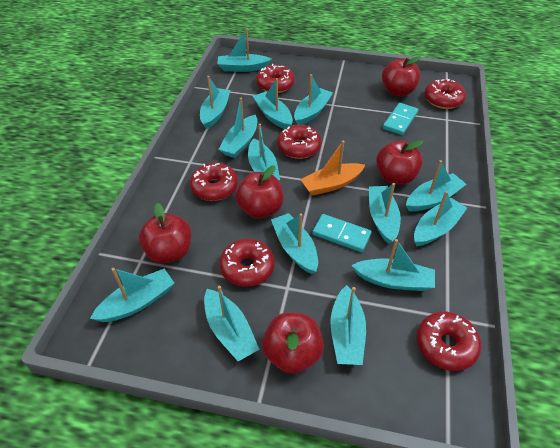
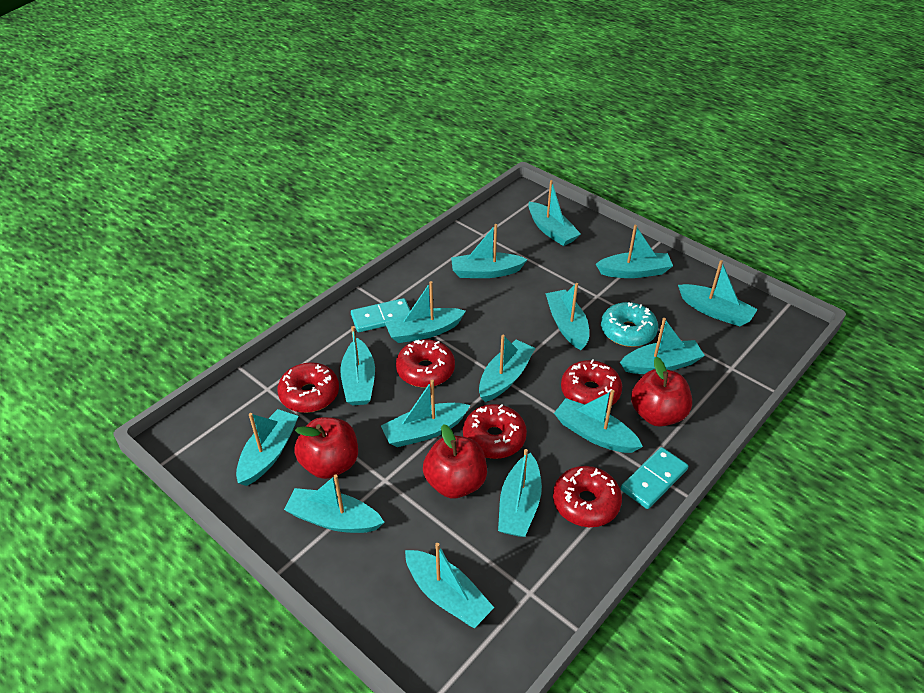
orange boat: [300,141,365,195] = 1 -> none = 0
red apple: [139,203,192,263] [235,165,283,219] [262,312,324,374] [376,140,423,185] [382,56,421,96] = 5 -> [294,417,358,479] [423,424,487,498] [631,357,692,427] = 3
red donut: [190,163,238,201] [219,239,275,287] [256,64,295,93] [277,125,322,159] [417,312,482,371] [424,79,466,109] = 6 -> [277,362,339,413] [396,340,455,387] [463,404,527,459] [553,466,622,527] [561,359,622,408] = 5
turquoise boat: [90,268,174,322] [200,76,230,129] [204,286,259,361] [217,28,272,72] [219,97,258,158] [248,124,280,181] [253,78,293,129] [271,213,318,274] [294,74,333,125] [330,285,366,365] [352,239,435,291] [369,183,401,244] [406,160,467,212] [414,191,467,246] = 14 -> [236,409,299,486] [284,474,384,533] [340,326,375,405] [381,380,470,447] [385,281,466,343] [405,543,494,628] [451,224,528,278] [479,335,535,402] [498,449,542,537] [528,180,581,246] [546,283,589,350] [554,390,643,453] [596,225,673,278] [620,318,705,374] [678,260,758,326] = 15
turquoise donut: none = 0 -> [601,302,658,347] = 1

